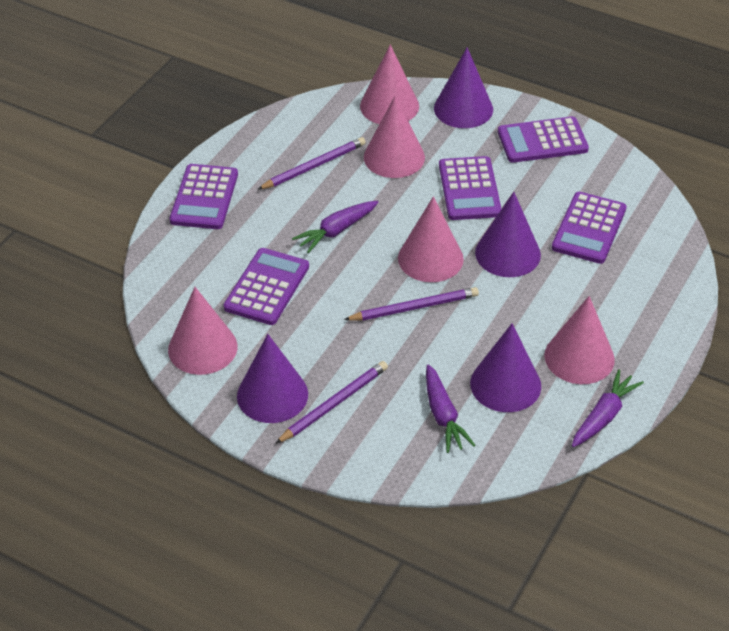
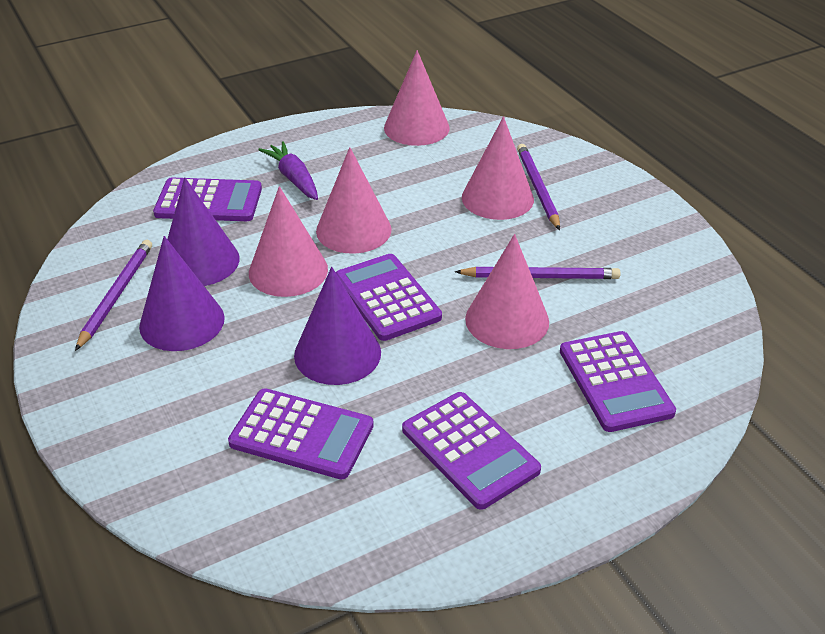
purple carrot: [292,201,379,253] [426,364,476,453] [572,369,644,447] = 3 -> [258,141,318,200] = 1
purple cone: [237,334,308,423] [434,47,493,128] [470,324,541,412] [475,192,541,277] = 4 -> [139,236,225,351] [167,177,240,286] [294,267,381,385] = 3

